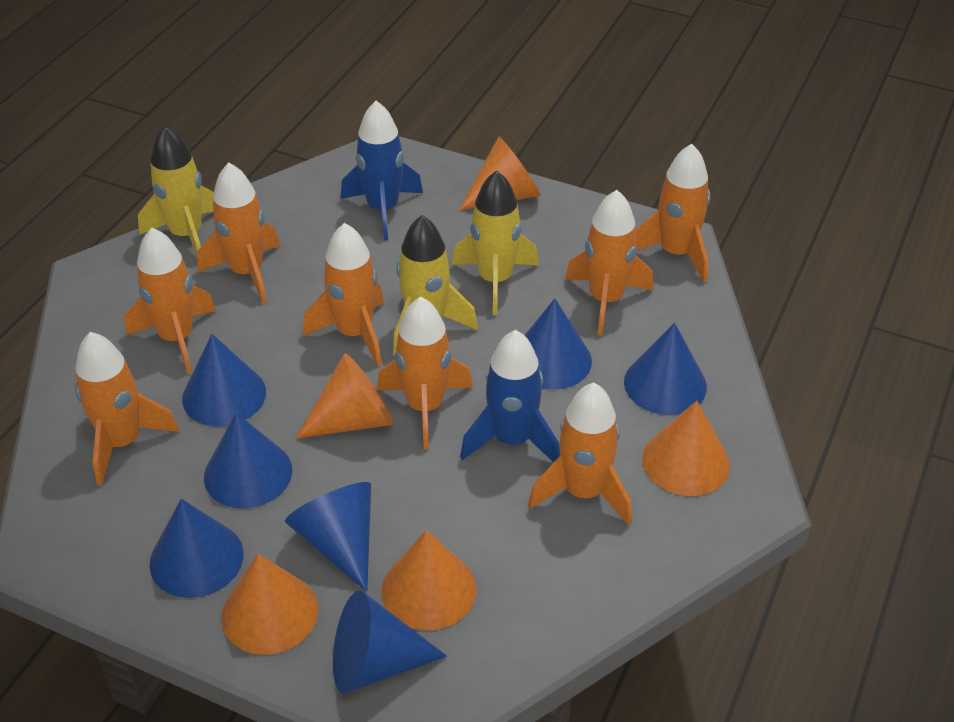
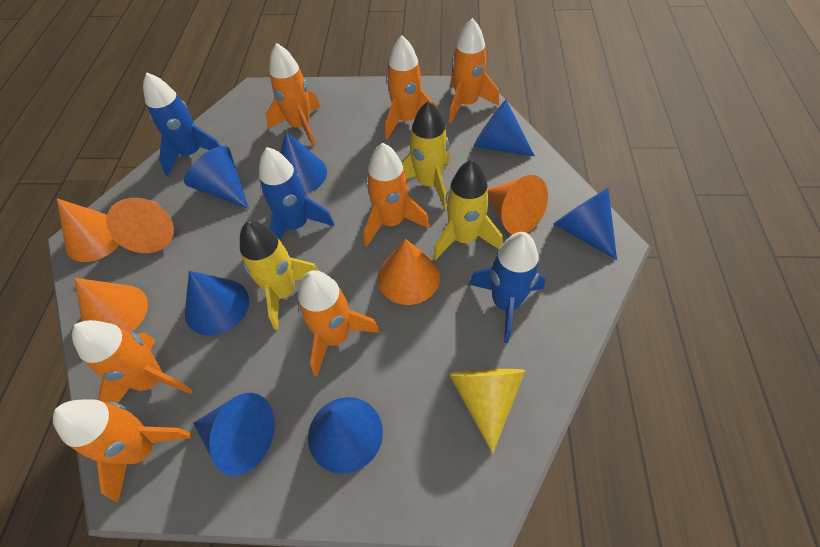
blue rocket: [341,101,423,240] [460,330,560,463] = 2 -> [143,72,220,176] [259,147,334,241] [469,232,545,343] = 3
orange rocket: [75,332,180,486] [125,228,216,374] [197,163,280,303] [303,223,384,366] [377,297,473,449] [528,383,632,525] [565,190,653,335] [636,144,711,283] = 8 -> [53,399,193,502] [72,320,193,403] [266,43,321,147] [298,270,380,377] [364,143,430,247] [385,35,438,140] [449,18,499,123] = 7
yellow cone: none = 0 -> [449,369,526,454] = 1

